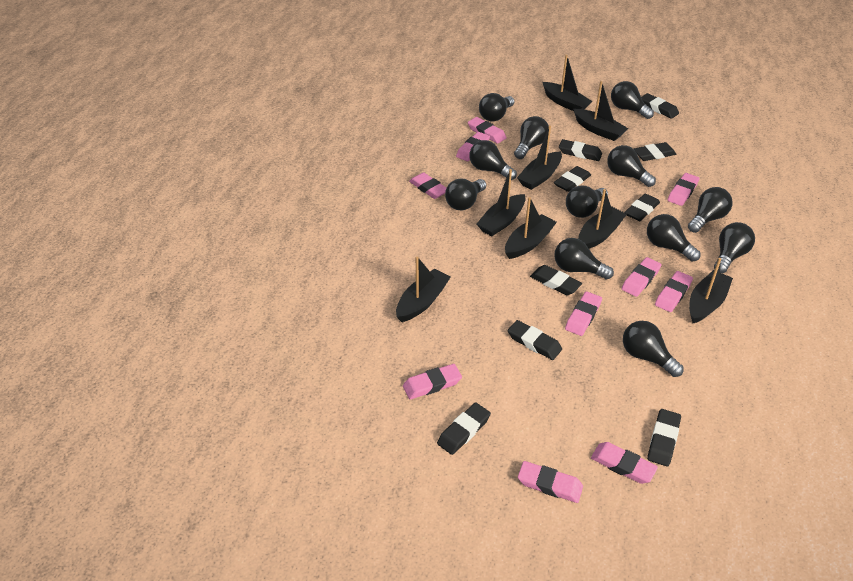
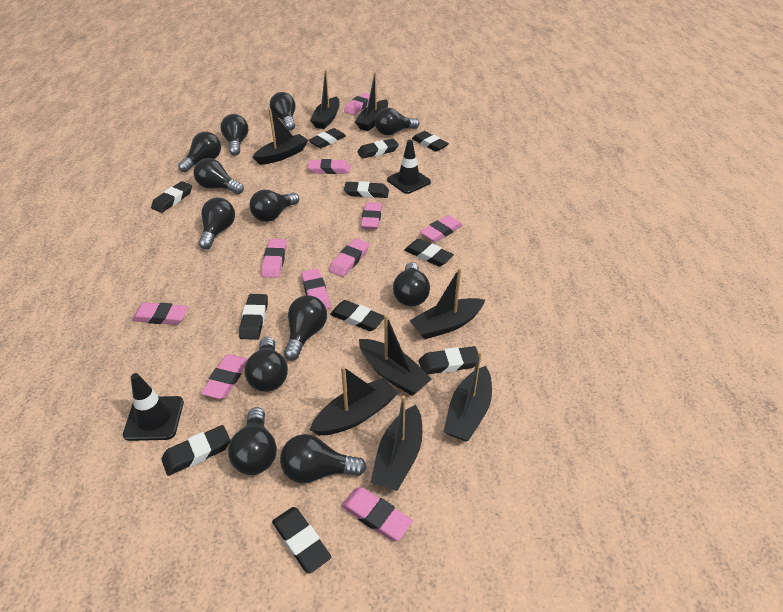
black eraser: [437,403,491,455] [508,320,562,360] [530,265,582,295] [554,166,591,192] [559,139,602,161] [625,194,660,221] [634,142,676,161] [641,93,679,119] [647,409,681,466] = 9 -> [151,181,192,213] [161,425,230,476] [239,294,268,340] [272,507,331,574] [308,128,346,148] [330,300,384,331] [344,181,389,198] [357,139,399,159] [405,239,454,267] [412,131,449,152] [419,346,481,374] = 11
black traffic cone: none = 0 -> [123,373,184,441] [387,140,431,194] = 2

